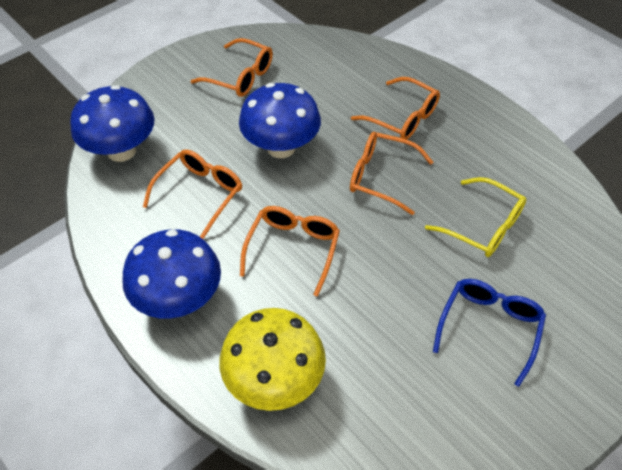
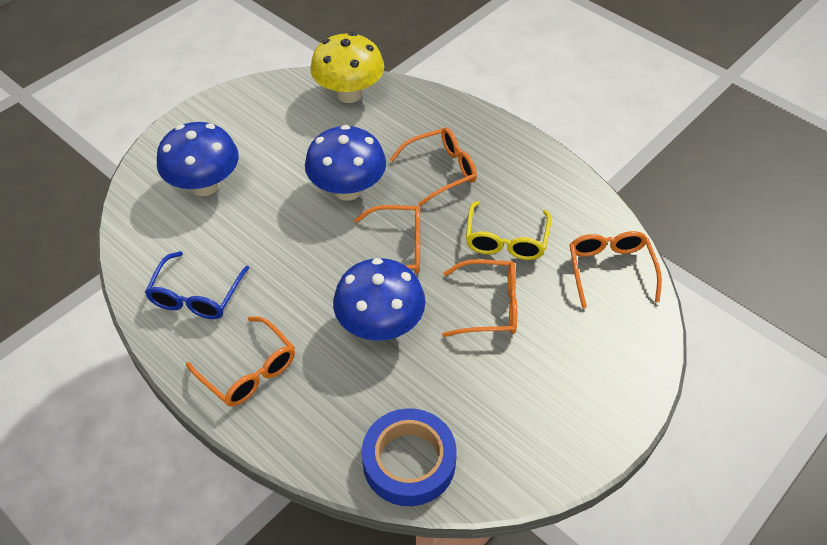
blue tape: none = 0 -> [362,408,457,506] = 1

